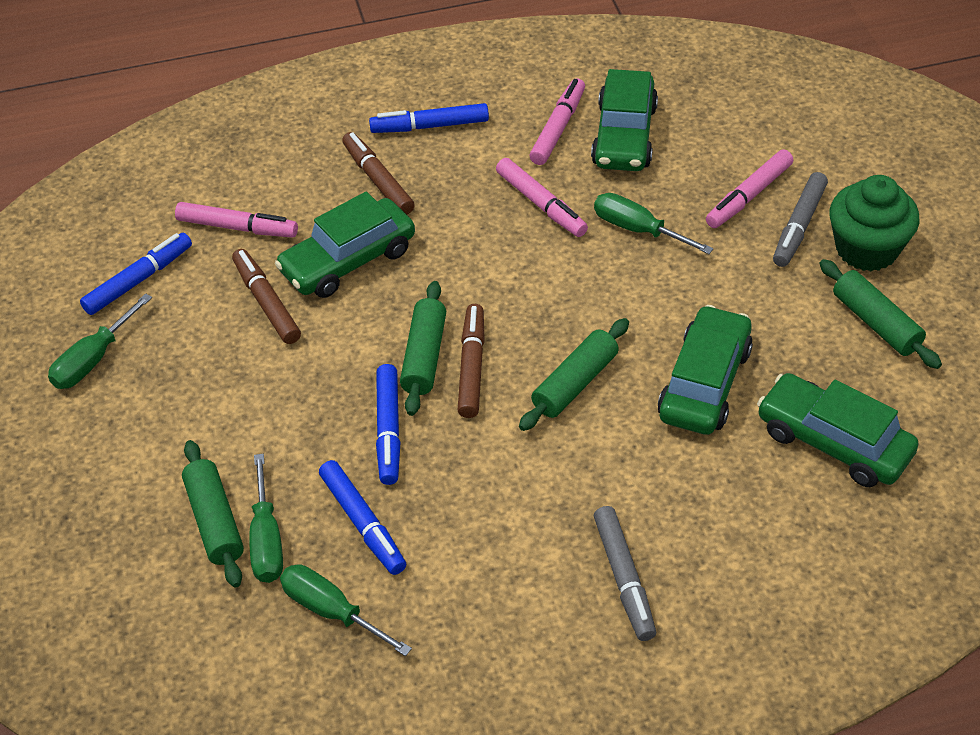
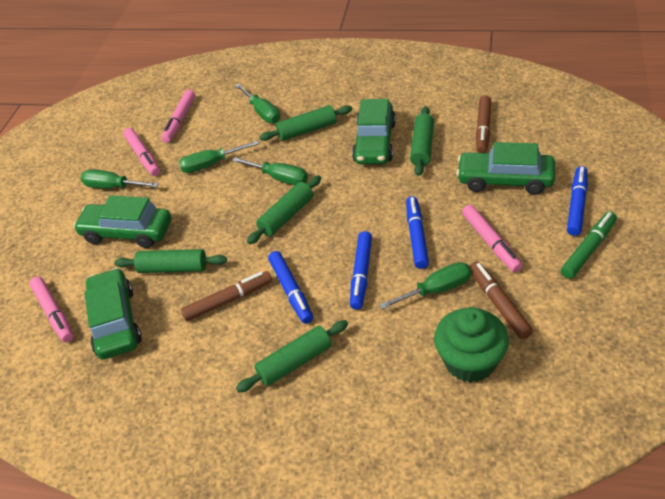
green marker: none = 0 -> [561,212,617,279] = 1
green rolling pin: [182,440,244,588] [400,281,446,416] [519,318,629,431] [819,259,942,369] = 4 -> [114,249,227,273] [236,320,348,392] [247,175,321,244] [259,105,352,141] [410,106,434,176] = 5
green screwdriver: [48,293,152,389] [249,454,283,583] [280,564,412,656] [594,193,713,254] = 4 -> [81,170,159,189] [179,141,259,173] [232,157,308,185] [235,84,280,123] [379,262,472,309] = 5
grey marker: [594,506,656,641] [773,172,828,267] = 2 -> none = 0

